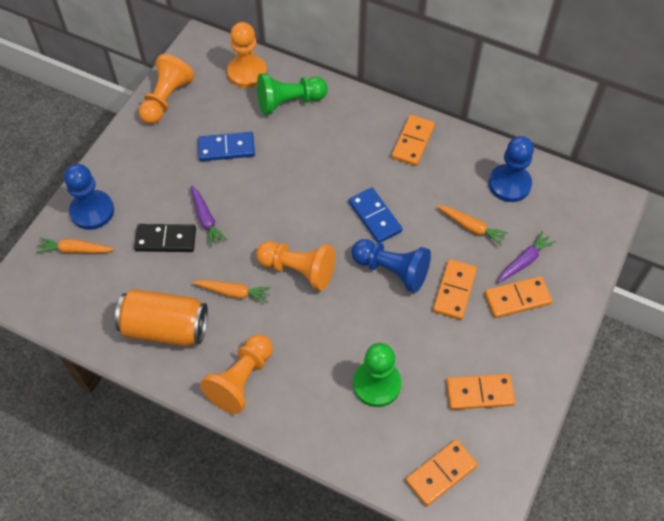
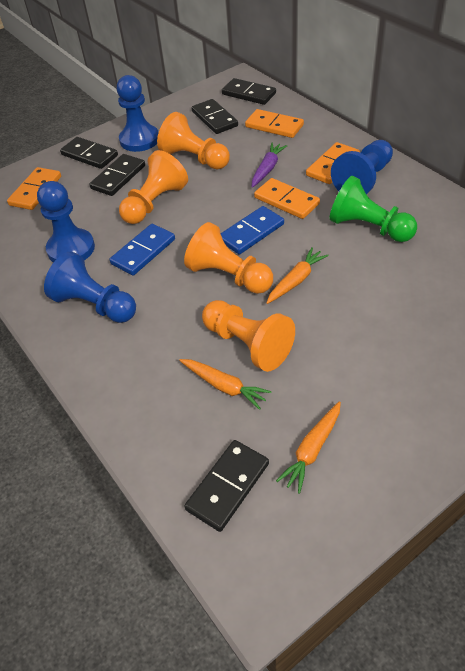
black domino: [134,224,196,252] = 1 -> [60,137,118,169] [89,154,145,196] [184,440,269,532] [192,99,238,134] [222,78,276,105] = 5
blue pawn: [64,164,114,230] [351,239,431,293] [489,136,534,202] = 3 -> [37,181,95,262] [44,252,136,323] [117,75,159,152] [331,140,393,194] = 4
green pawn: [257,73,328,115] [353,343,401,407] = 2 -> [329,176,417,242] = 1
orange can: [115,289,208,346] = 1 -> none = 0
orange domino: [392,115,435,166] [406,439,478,506] [433,259,477,320] [446,374,515,410] [485,276,552,318] = 5 -> [7,167,61,210] [245,109,304,138] [254,178,320,219] [306,142,360,184] = 4
purple carrot: [191,185,227,247] [497,231,556,283] = 2 -> [252,143,287,188] = 1

